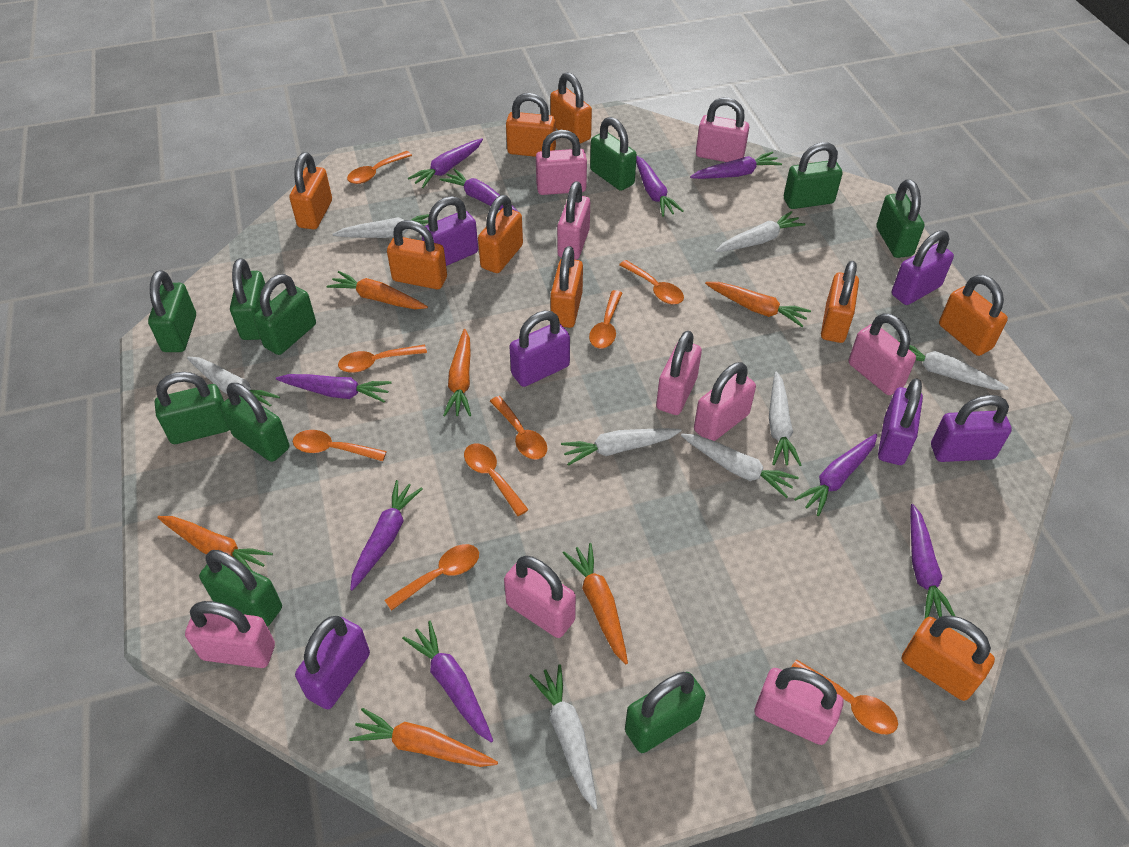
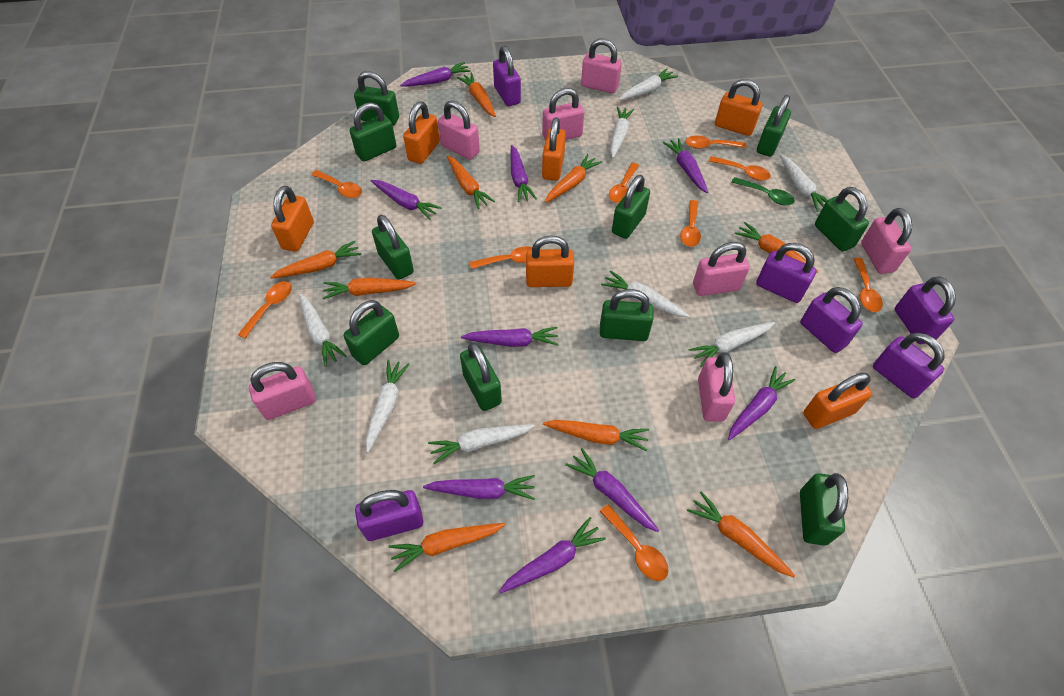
green spoon: none = 0 -> [732,177,795,205] = 1
orange carrot: [157,516,273,570] [327,271,428,309] [349,708,498,767] [443,329,471,416] [563,543,628,664] [705,282,811,327] = 6 -> [270,241,361,278] [323,278,417,299] [389,523,505,572] [447,156,495,209] [457,73,496,117] [543,420,649,451] [545,154,602,203] [687,492,795,577] [735,222,818,272] = 9
orange padlock: [290,152,332,229] [387,220,447,289] [478,195,523,273] [506,93,556,157] [550,72,592,144] [550,246,583,328] [821,261,859,343] [902,615,995,701] [939,275,1008,356] = 9 -> [271,186,314,252] [403,101,440,164] [526,235,574,287] [542,117,566,181] [715,79,763,136] [803,373,872,429] = 6
pink padlock: [185,601,275,668] [504,556,576,638] [536,130,587,195] [557,181,590,260] [656,331,702,415] [694,362,756,441] [696,98,749,162] [754,667,844,745] [849,313,916,395] = 9 -> [249,362,316,420] [438,100,480,160] [542,88,584,141] [581,38,622,93] [693,242,750,296] [698,353,735,422] [861,208,912,274] = 7

